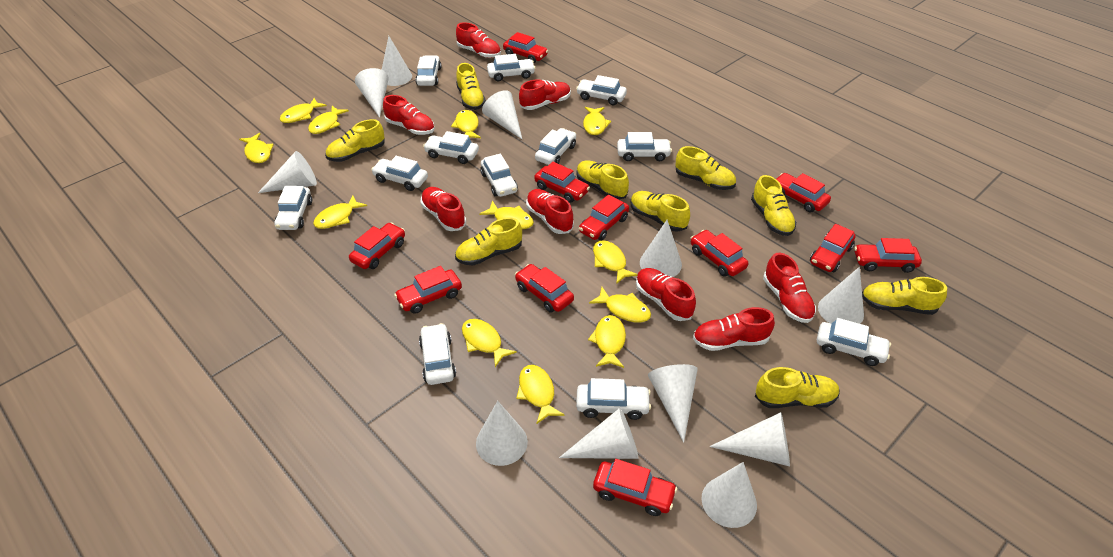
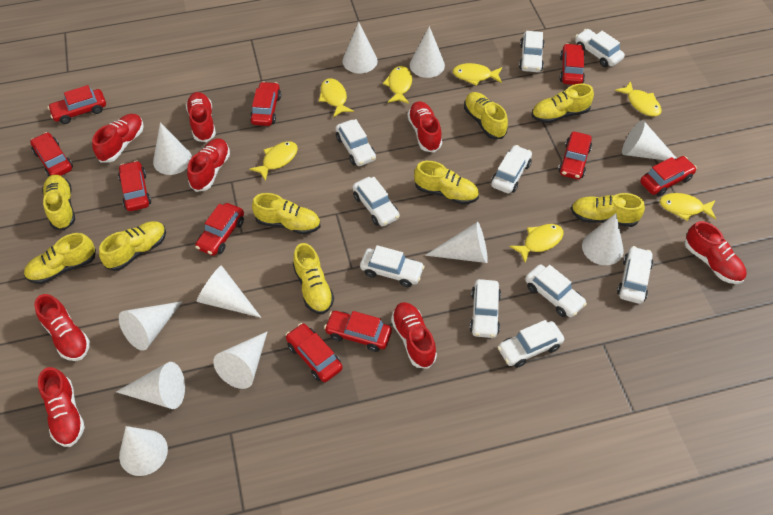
red car: [349,223,405,269] [394,266,462,314] [503,32,548,63] [515,264,574,313] [534,162,590,203] [579,195,629,241] [593,459,677,516] [691,230,748,277] [776,173,831,212] [810,224,856,272] [854,238,922,273] = 11 -> [30,132,73,176] [48,85,106,124] [118,161,151,211] [195,203,244,256] [250,82,281,126] [285,323,343,382] [324,311,392,352] [559,43,585,85] [559,132,592,179] [640,156,697,197] = 10
white car: [275,186,312,230] [371,156,428,191] [415,55,441,86] [419,323,456,385] [423,131,479,164] [480,154,518,197] [487,54,536,82] [535,128,576,165] [576,75,627,105] [576,378,651,420] [617,132,672,161] [817,318,891,366] = 12 -> [336,119,376,166] [352,177,400,227] [360,245,425,287] [469,279,501,338] [491,145,532,194] [498,320,564,368] [519,31,545,72] [525,264,587,317] [575,29,625,67] [617,246,653,304] = 10
yellow fish: [239,133,274,163] [280,98,327,123] [308,106,349,134] [313,196,367,229] [451,110,481,138] [462,319,517,367] [480,201,534,229] [516,365,565,424] [583,107,611,135] [588,315,626,368] [589,287,651,322] [593,240,638,284] = 12 -> [249,141,298,181] [319,78,354,117] [383,66,412,104] [453,63,502,86] [510,224,563,263] [615,81,662,117] [660,193,716,221] = 7

